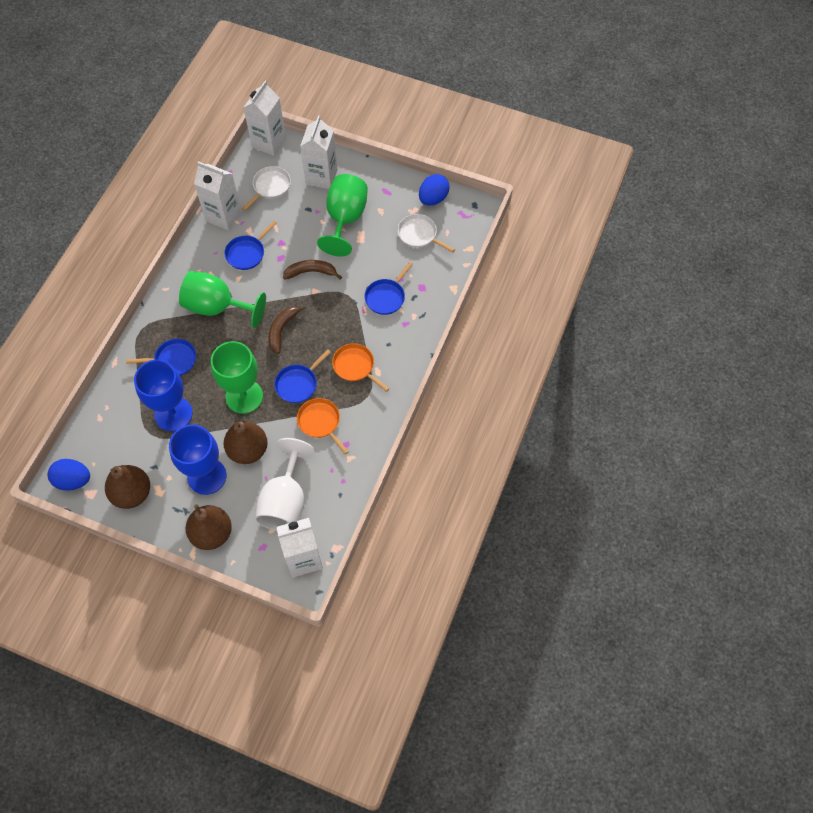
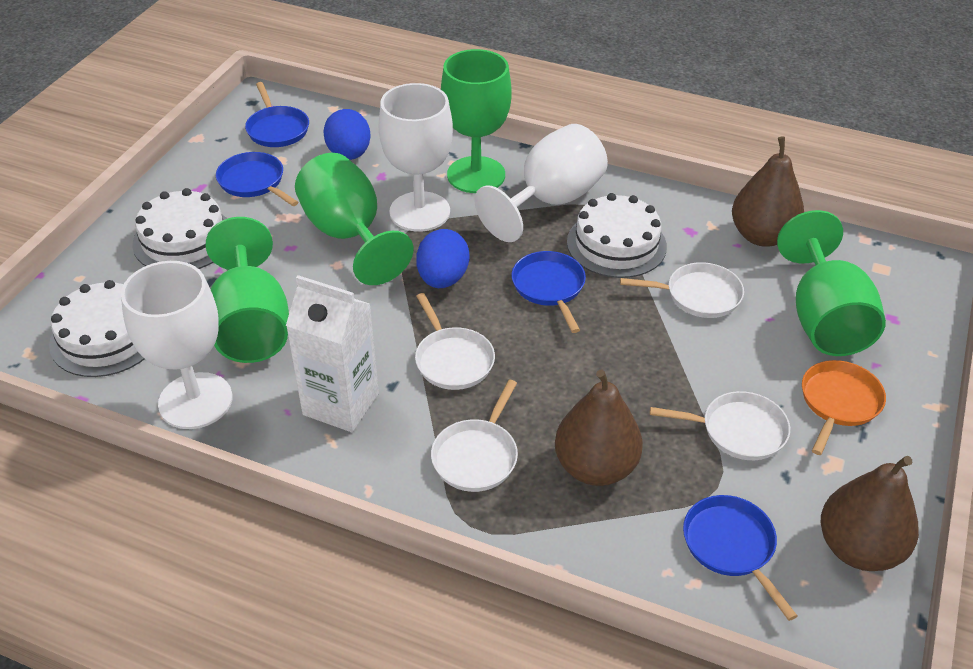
blue goblet: [134,359,193,431] [169,424,226,495] = 2 -> none = 0
brown banana: [269,306,306,354] [283,260,342,279] = 2 -> none = 0
green goblet: [179,271,266,328] [211,341,263,414] [317,174,368,257] = 3 -> [206,217,289,363] [295,153,414,285] [441,49,511,193] [777,210,886,356] = 4
orange pan: [297,398,349,454] [332,343,390,392] = 2 -> [802,360,886,455] = 1
white cake: none = 0 -> [49,280,144,377] [132,188,227,269] [567,193,667,278] = 3
white carton: [194,161,241,230] [243,81,286,156] [277,518,323,578] [300,115,337,189] = 4 -> [286,275,379,432] = 1
white goblet: [255,438,315,531] = 1 -> [121,261,232,429] [379,83,453,232] [474,124,608,242] = 3
white pan: [242,166,291,211] [398,214,455,253] = 2 -> [415,293,495,390] [431,380,518,492] [620,262,744,318] [650,391,790,460] = 4

